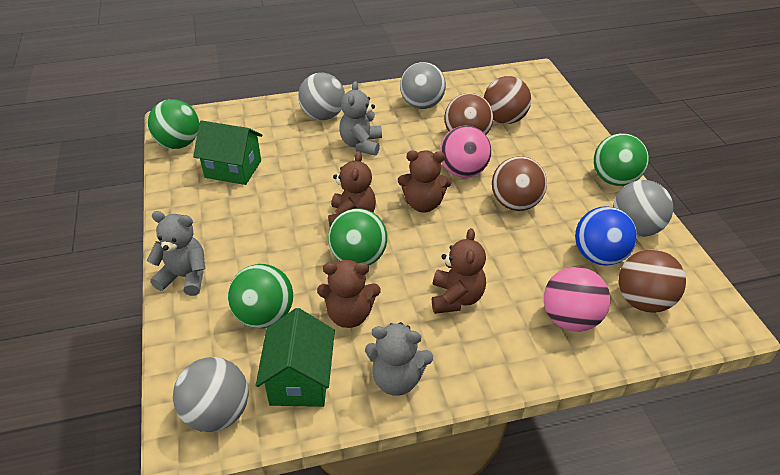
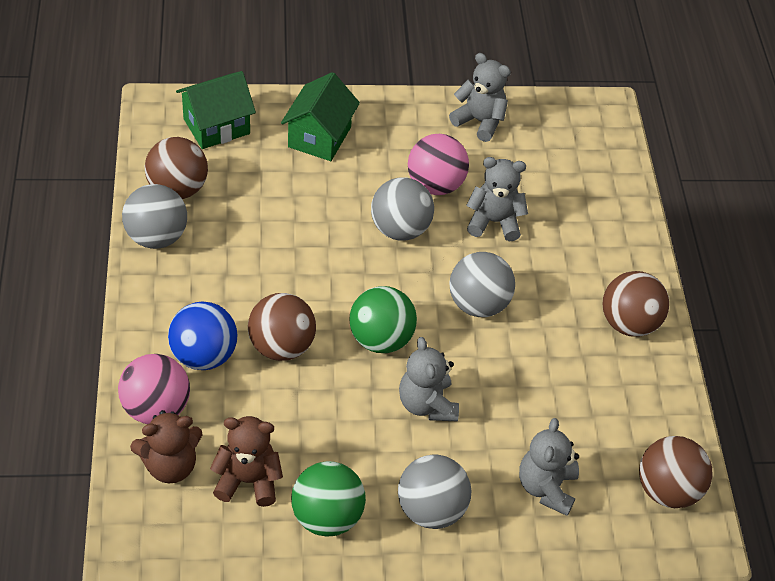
brown teddy bear: [317,260,380,328] [328,151,376,227] [398,150,451,213] [432,228,486,314] = 4 -> [130,410,203,484] [210,416,283,507] = 2
green ball: [148,99,199,149] [228,264,293,328] [328,208,387,266] [594,133,649,186] = 4 -> [291,461,366,536] [349,286,417,353] = 2
grey teddy bear: [147,211,205,296] [339,81,382,156] [365,322,433,396] = 3 -> [399,337,459,422] [449,53,511,142] [466,157,528,241] [519,418,579,516] = 4

